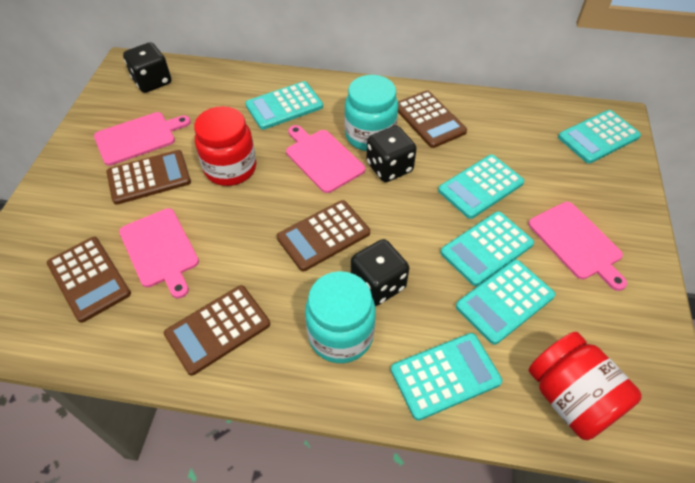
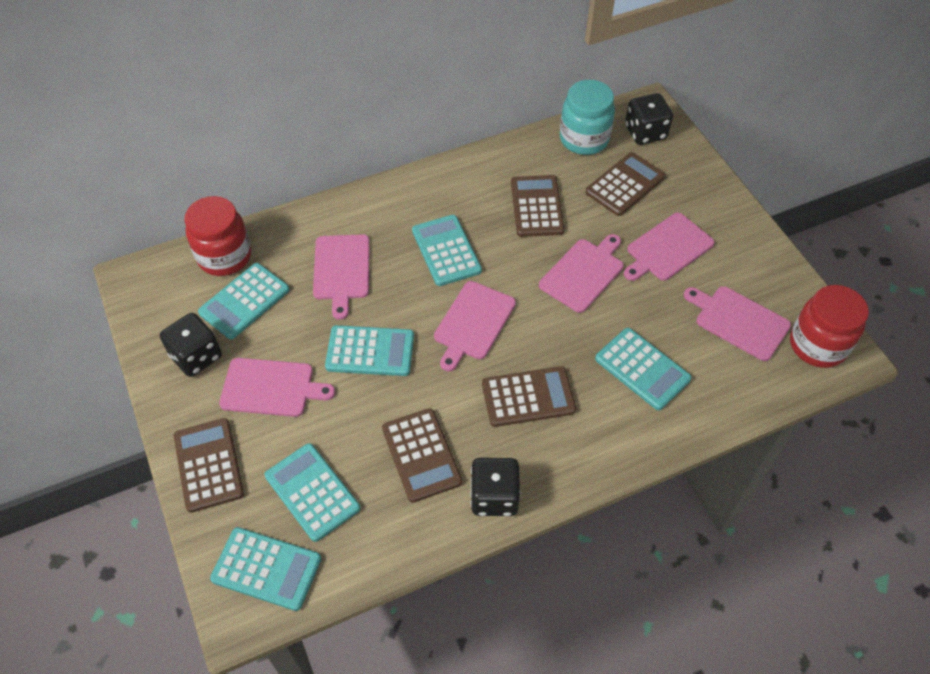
pink cutting board: [94,112,191,166] [119,208,199,298] [286,125,365,193] [528,202,627,291] = 4 -> [219,358,335,417] [313,234,370,320] [434,281,516,371] [539,234,624,313] [624,213,715,281] [684,286,791,361] = 6
turquoise jar: [305,271,376,363] [344,75,398,151] = 2 -> [560,80,615,155] = 1

